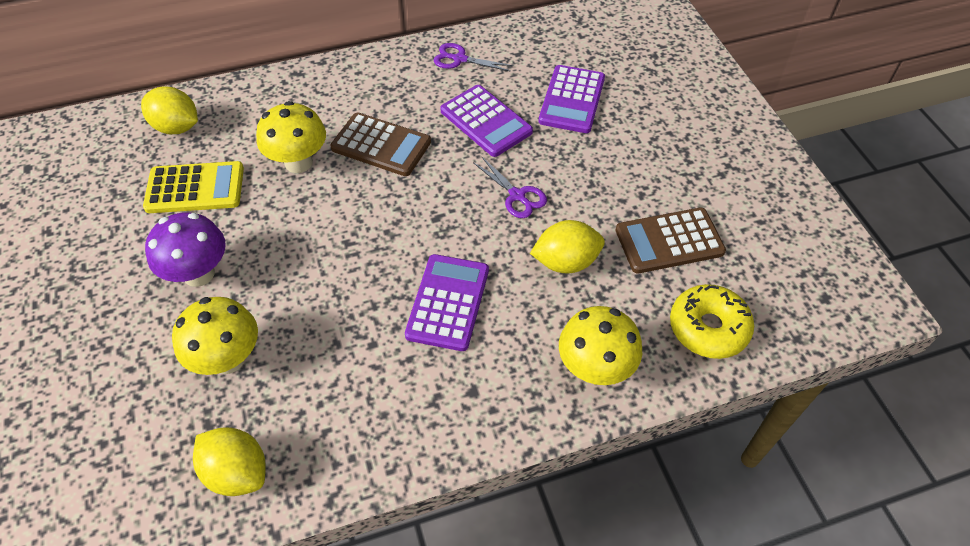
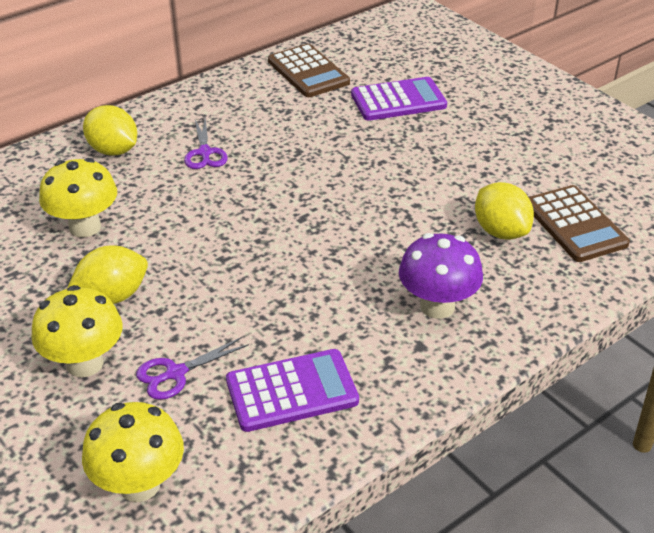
purple calculator: [405,254,489,351] [440,85,533,157] [539,65,605,133] = 3 -> [226,349,359,432] [351,77,447,121] = 2
yellow calculator: [143,161,244,213] = 1 -> none = 0
yellow donut: [670,284,754,359] = 1 -> none = 0

